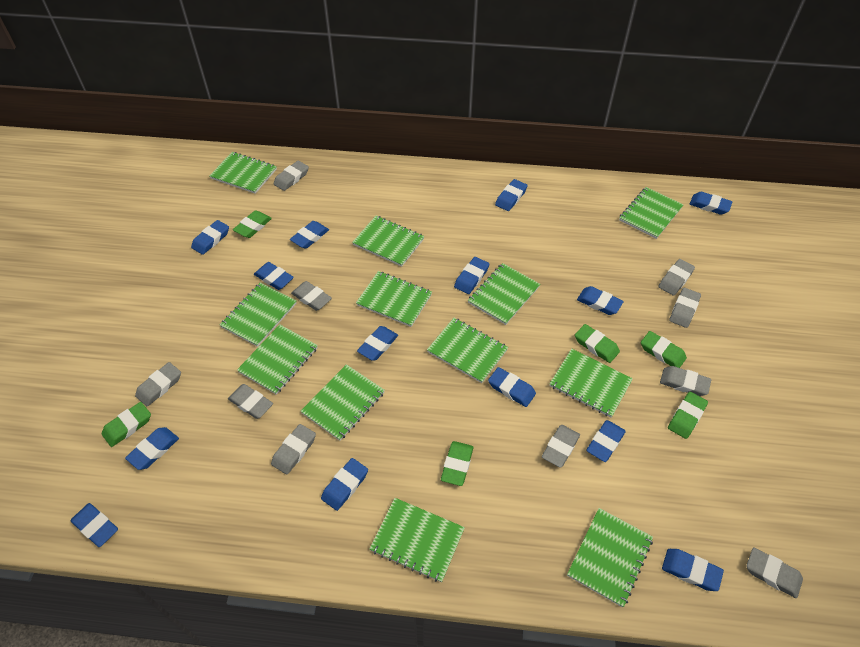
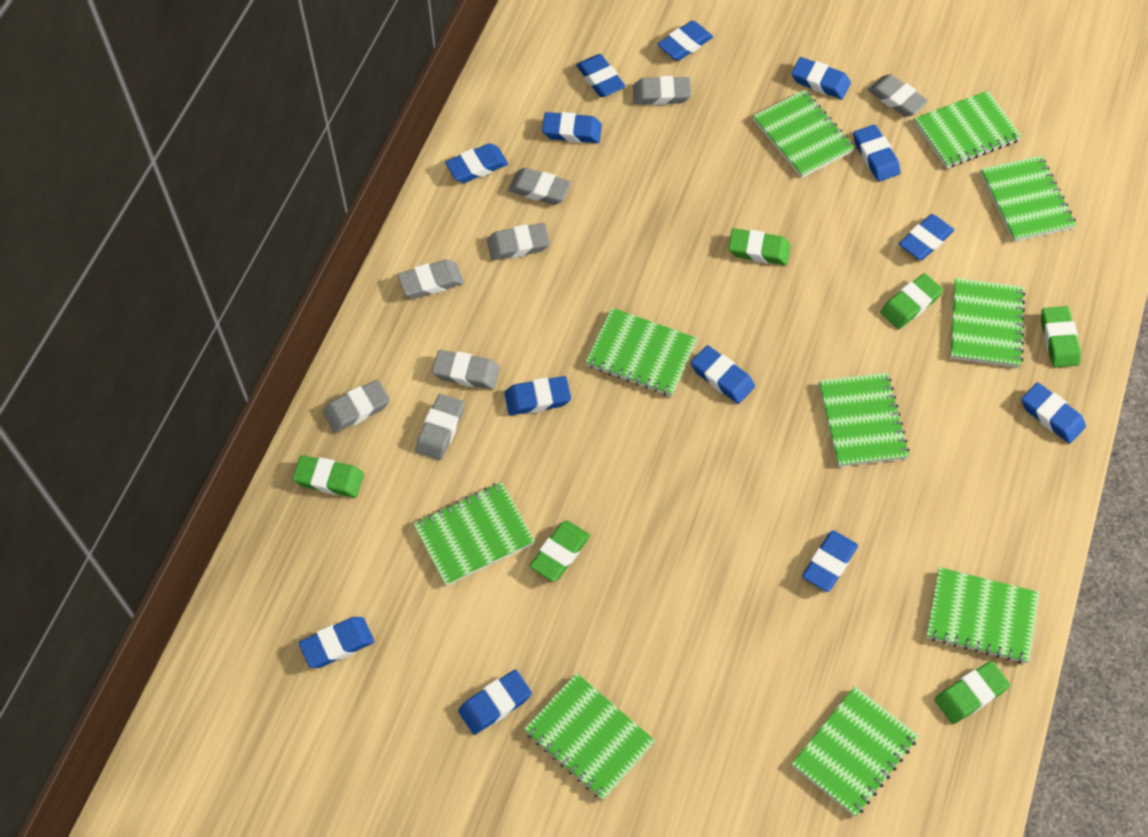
blue eraser: [71,503,118,547] [125,427,179,470] [191,220,229,255] [254,262,294,290] [290,221,329,249] [321,458,368,511] [357,326,398,360] [454,257,489,294] [488,367,536,407] [495,179,528,211] [577,286,624,315] [586,420,626,462] [662,549,724,591] [690,192,732,215] = 14 -> [299,617,374,668] [445,143,508,183] [458,670,532,735] [504,376,571,415] [542,112,602,143] [576,54,626,97] [657,21,713,61] [691,345,755,404] [791,57,851,99] [802,530,858,592] [853,125,901,182] [899,214,954,260] [1021,382,1086,444] = 13
green notebook: [209,152,277,194] [220,283,297,347] [237,324,318,395] [301,364,385,441] [352,216,425,267] [356,271,432,327] [370,498,465,582] [427,318,508,383] [468,263,540,325] [550,349,633,418] [567,508,653,607] [619,187,684,239] = 12 -> [413,482,535,586] [524,673,655,800] [585,308,698,396] [753,90,855,178] [791,686,918,817] [819,373,910,467] [914,91,1022,168] [926,567,1039,663] [950,278,1025,368] [980,156,1076,242] = 10
grey eraser: [135,362,181,407] [228,384,273,419] [271,424,316,475] [274,161,309,191] [291,281,332,311] [542,425,580,468] [658,259,695,296] [660,366,711,396] [669,288,701,328] [746,547,803,598] = 10 -> [323,380,390,433] [398,260,464,298] [415,394,464,460] [432,350,500,390] [487,223,550,260] [508,168,571,205] [633,76,691,105] [868,74,929,117] = 8

